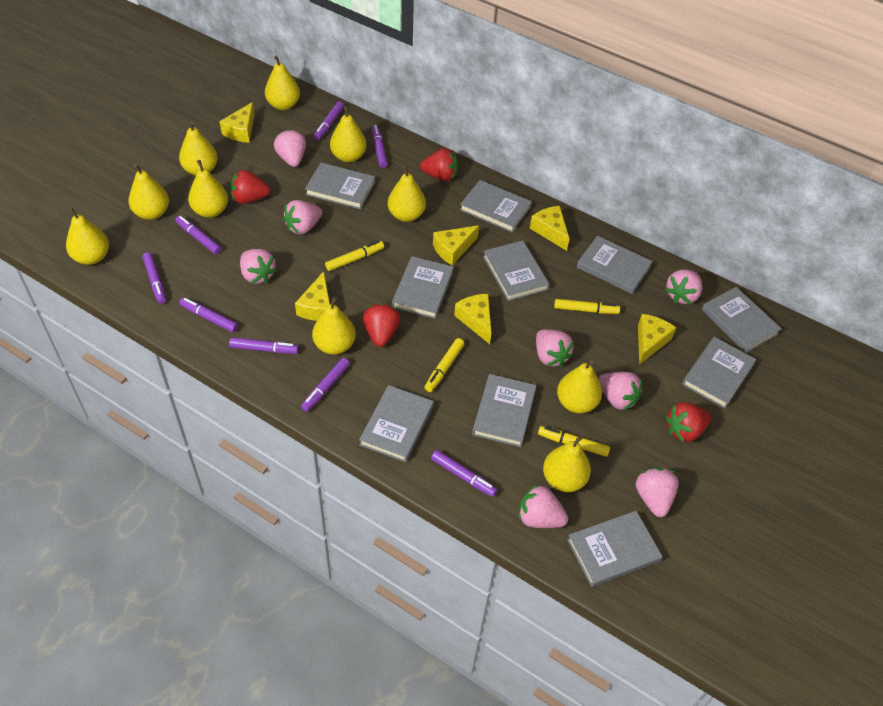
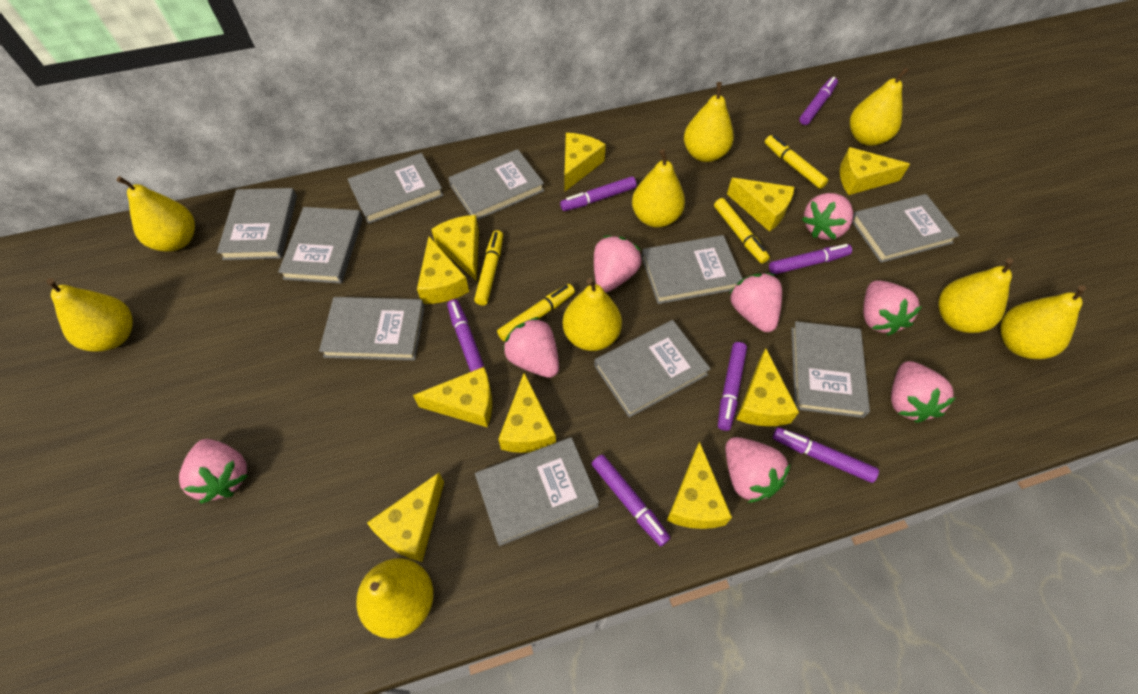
purple marker: [142,252,166,304] [176,216,222,254] [179,298,238,333] [229,337,299,354] [301,358,350,412] [314,101,344,140] [371,125,388,168] [431,450,498,497] = 8 -> [447,299,487,373] [560,176,637,211] [592,454,670,546] [718,342,747,431] [769,244,852,274] [773,427,879,483] [799,77,838,125] = 7
red strawberry: [230,170,271,204] [363,303,400,347] [420,148,458,181] [665,402,711,442] = 4 -> none = 0
yellow cheese: [219,102,255,143] [295,271,330,321] [433,226,479,266] [454,294,492,344] [530,206,569,251] [638,314,676,365] = 6 -> [367,473,444,562] [413,367,492,427] [417,236,469,304] [431,215,479,281] [498,373,556,453] [564,133,606,191] [667,441,732,529] [727,178,794,232] [736,348,799,426] [840,147,910,195] = 10
yellow pear: [66,207,109,265] [129,164,169,220] [179,121,218,176] [188,160,228,218] [265,56,300,110] [312,297,356,355] [330,105,367,162] [388,165,426,222] [543,436,591,492] [557,360,602,413] = 10 -> [46,278,133,352] [117,176,195,251] [356,558,433,639] [563,278,622,351] [632,149,685,228] [684,82,734,162] [850,67,909,146] [938,258,1013,333] [1001,285,1086,359] = 9

